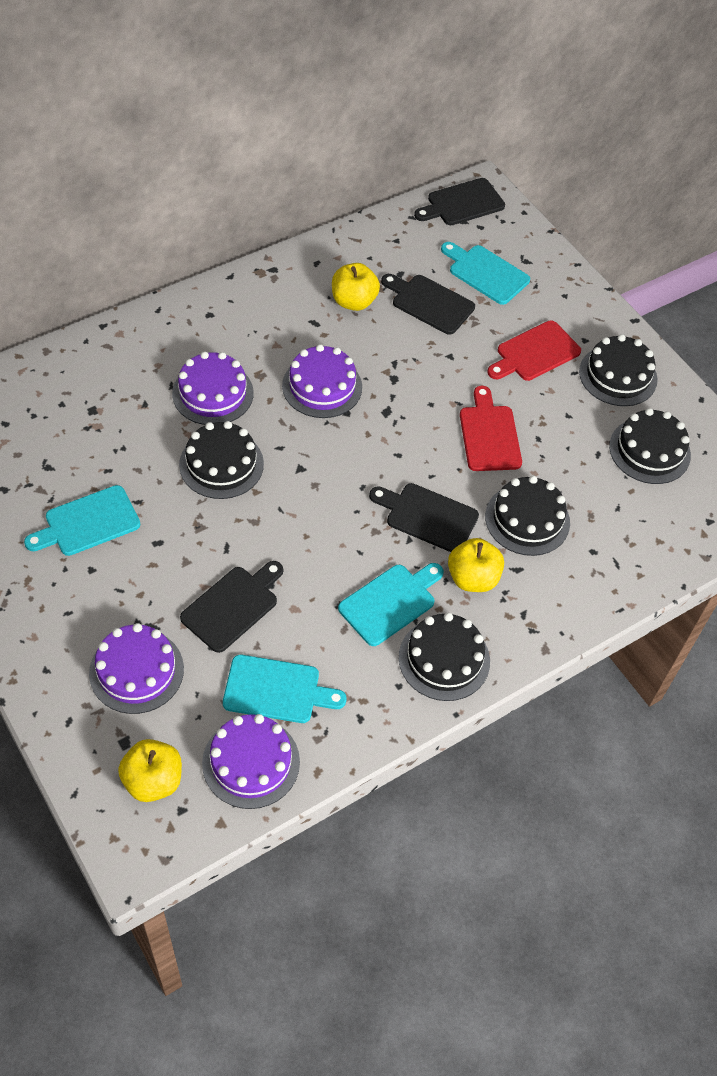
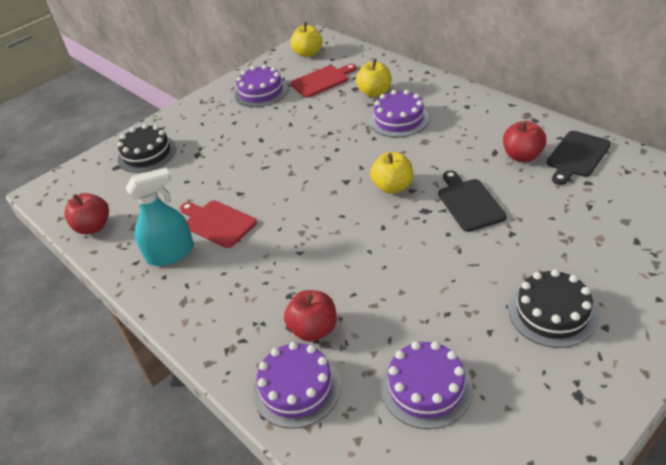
black cake: [179,421,264,499] [399,612,490,701] [485,476,570,556] [579,334,658,406] [609,408,691,484] = 5 -> [117,124,176,173] [509,269,598,348] = 2
black cutting board: [180,561,283,653] [369,483,479,552] [381,274,475,335] [414,178,505,225] = 4 -> [438,170,507,232] [547,131,611,185] = 2
red apple: none = 0 -> [64,193,109,234] [284,290,337,342] [503,121,547,162] = 3
turquoise cutting board: [24,485,140,556] [223,655,347,723] [338,563,444,646] [441,242,530,305] = 4 -> none = 0
turquoise spray bottle: none = 0 -> [126,168,194,266] = 1

